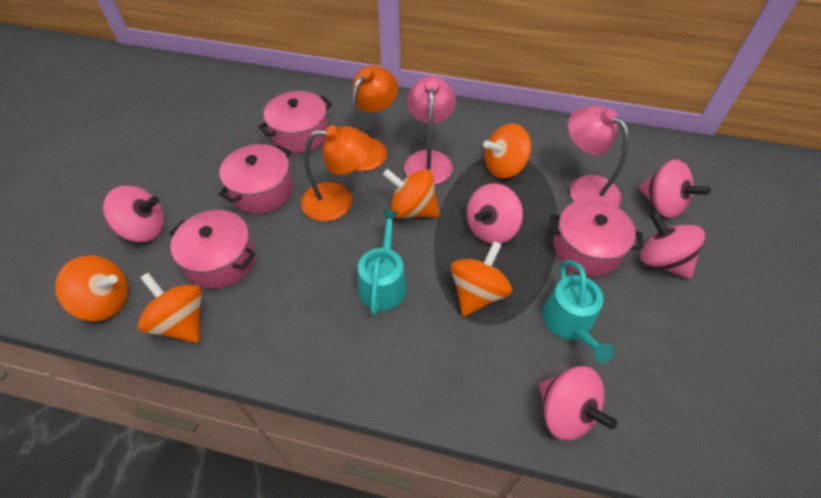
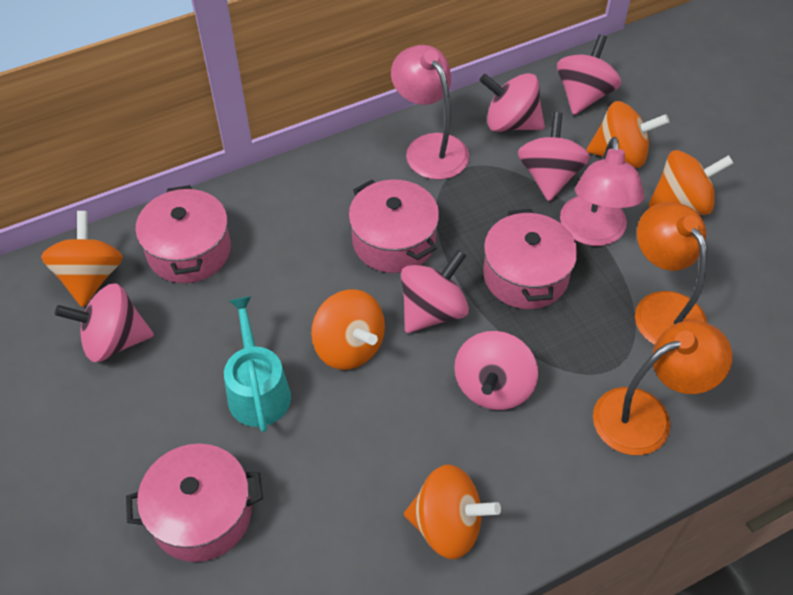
pink spinning top: [103,186,164,242] [467,183,523,244] [539,366,617,440] [639,159,711,218] [640,211,705,279] = 5 -> [55,283,154,362] [401,250,469,333] [454,331,538,410] [479,73,545,132] [518,112,590,201] [557,34,621,115] = 6
turquoise watering can: [358,210,407,315] [543,260,614,363] = 2 -> [224,296,291,432] = 1

